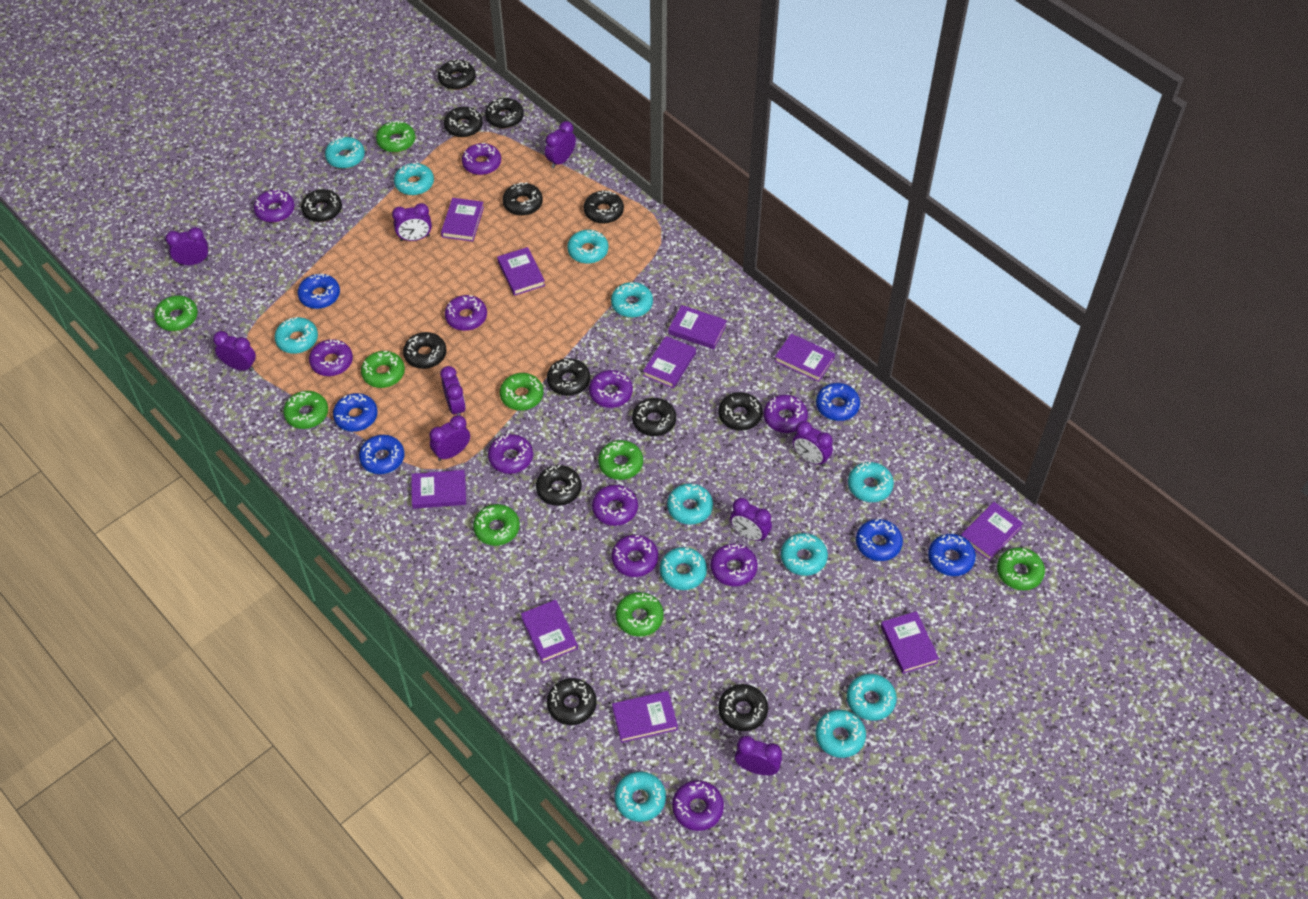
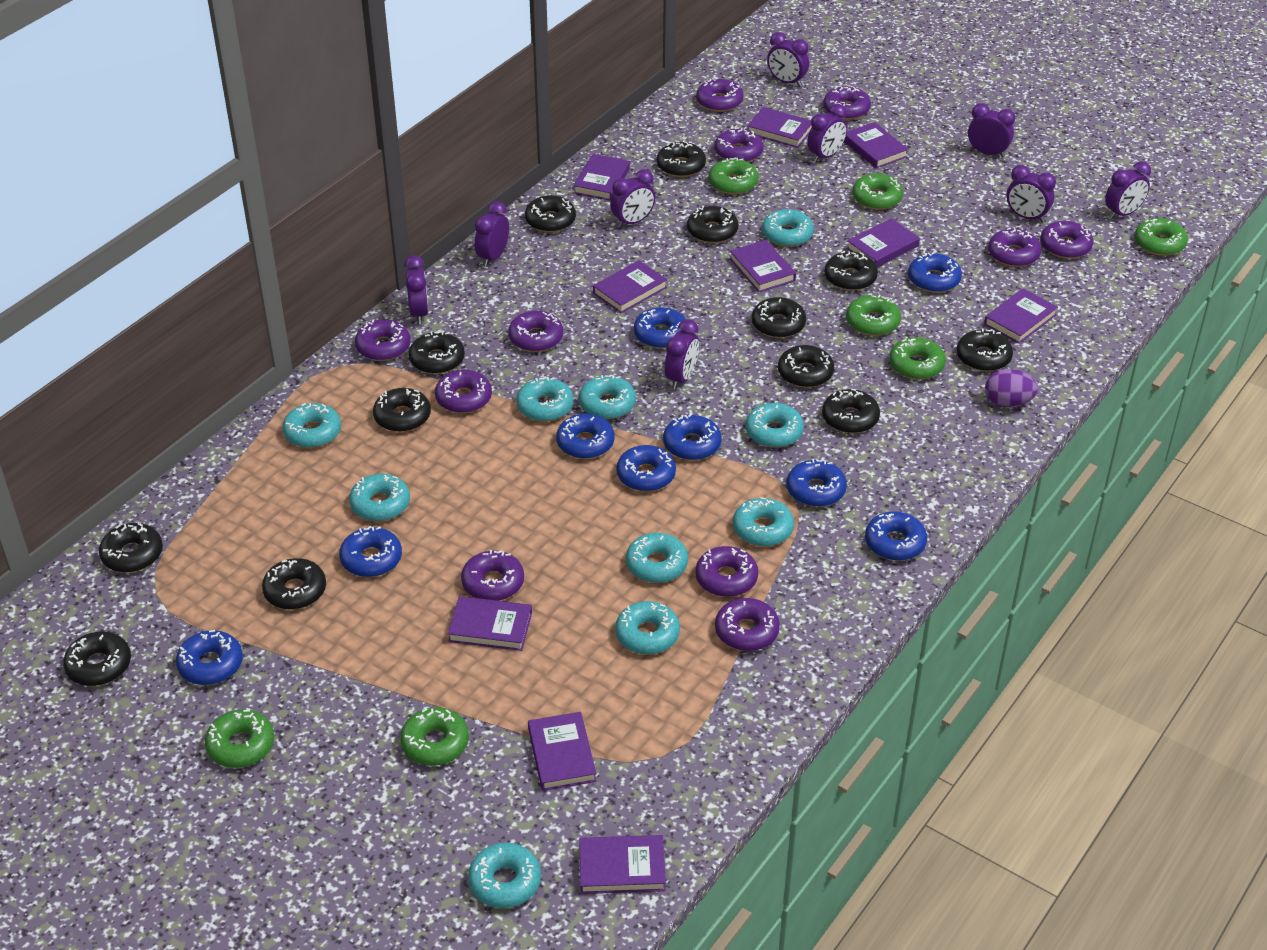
blue donut: [298,273,340,309] [333,393,378,432] [359,435,404,474] [816,383,860,421] [856,519,903,561] [928,534,976,576] = 6 -> [176,630,243,685] [339,526,402,577] [556,414,615,459] [616,445,676,491] [634,307,688,348] [663,413,722,460] [787,459,847,507] [865,511,927,561] [908,252,962,293] = 9
green donut: [154,295,198,331] [283,391,328,429] [361,351,405,388] [376,121,415,152] [473,504,520,546] [500,373,543,411] [598,440,643,480] [616,592,664,637] [997,547,1045,590] = 9 -> [205,709,274,768] [400,707,469,766] [709,157,758,194] [846,295,901,336] [852,173,903,210] [889,337,946,380] [1134,218,1188,256] = 7
purple egg: none = 0 -> [985,369,1038,407] = 1
turquoise donut: [274,316,318,354] [325,136,365,169] [394,163,434,195] [567,230,608,264] [611,282,653,318] [614,772,666,822] [660,547,707,590] [667,483,713,525] [781,533,828,576] [816,710,866,758] [847,674,897,721] [848,462,894,502] = 12 -> [282,403,341,448] [349,474,410,521] [468,843,541,908] [516,376,573,422] [579,374,636,419] [615,601,680,655] [626,533,688,583] [733,497,794,546] [746,403,804,448] [762,209,814,247] = 10

